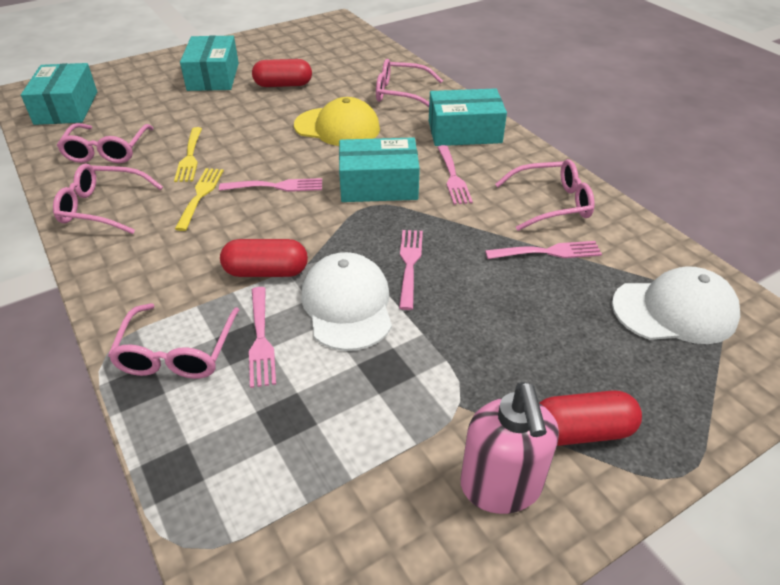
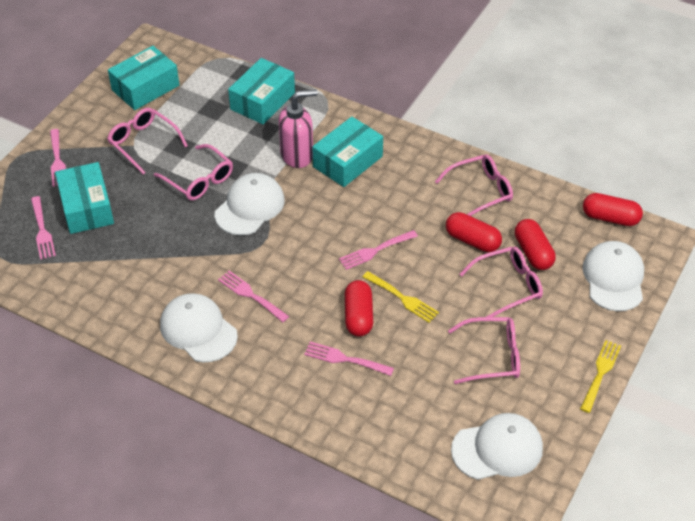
red capsule: [220,239,308,277] [252,59,312,87] [539,390,642,446] = 3 -> [345,280,373,337] [446,212,502,252] [515,219,556,270] [583,193,643,226] = 4
white cap: [301,252,392,351] [612,266,740,344] = 2 -> [160,293,238,362] [215,173,285,235] [451,413,543,480] [583,241,644,311] = 4
yellow cap: [294,97,380,146] = 1 -> none = 0

